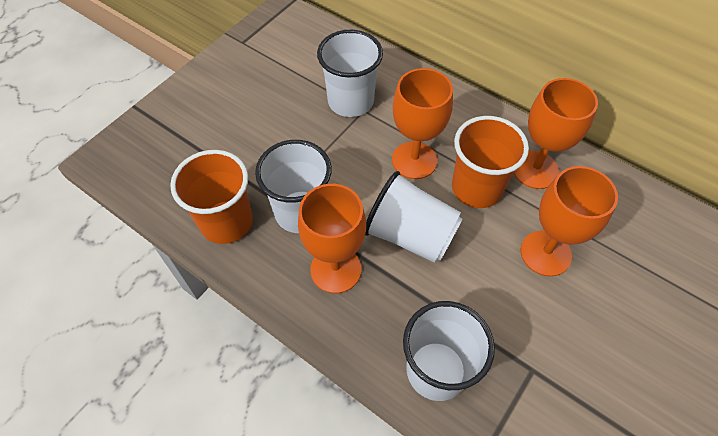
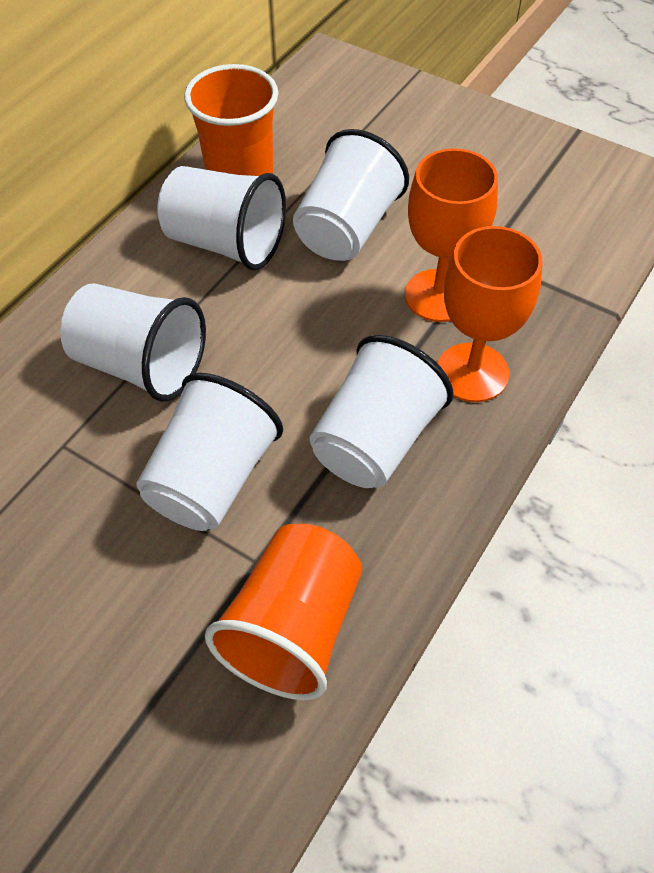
orange goblet: [298,184,366,293] [392,68,453,179] [514,78,598,189] [521,166,618,277] = 4 -> [405,148,498,322] [437,226,543,402] = 2
white cup: [255,140,332,233] [317,30,383,117] [365,171,462,263] [403,301,495,401] = 4 -> [60,283,206,402] [136,373,283,531] [157,166,286,271] [293,129,409,261] [310,335,454,488] = 5

